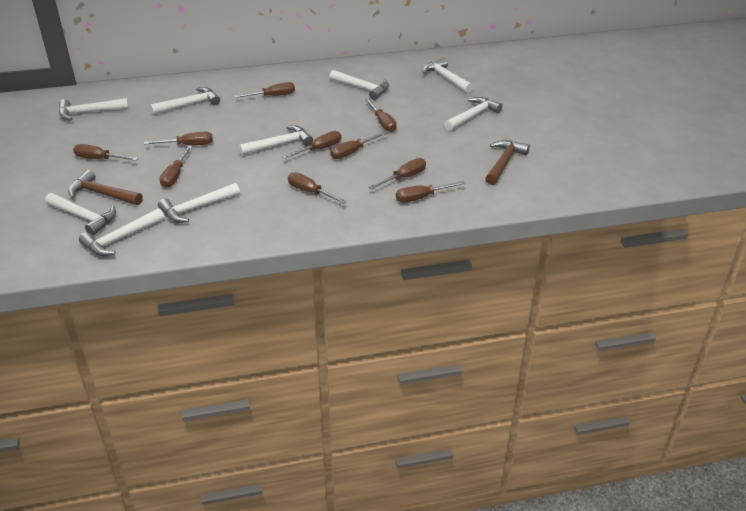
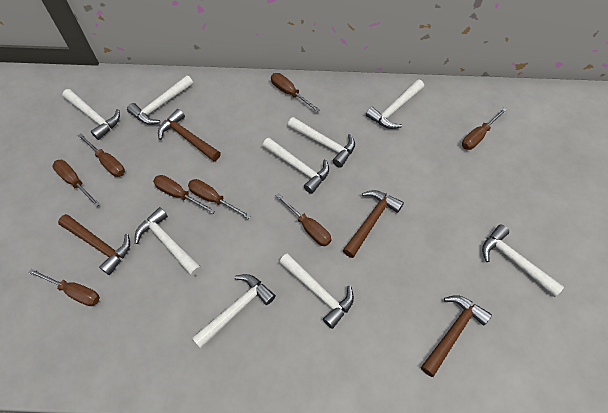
brown hammer: [68,170,143,205] [485,140,530,185] = 2 -> [58,214,130,275] [158,109,221,161] [343,190,404,258] [421,295,492,377] = 4
brown screwdriver: [73,144,138,161] [144,132,213,145] [160,146,192,188] [234,82,295,98] [283,131,341,159] [288,172,347,204] [330,131,387,159] [365,99,397,132] [369,158,426,190] [396,181,465,203] = 10 -> [28,268,100,306] [52,160,100,207] [78,134,125,177] [153,175,216,214] [188,179,251,219] [271,73,320,112] [276,193,331,246] [462,108,507,150] = 8

